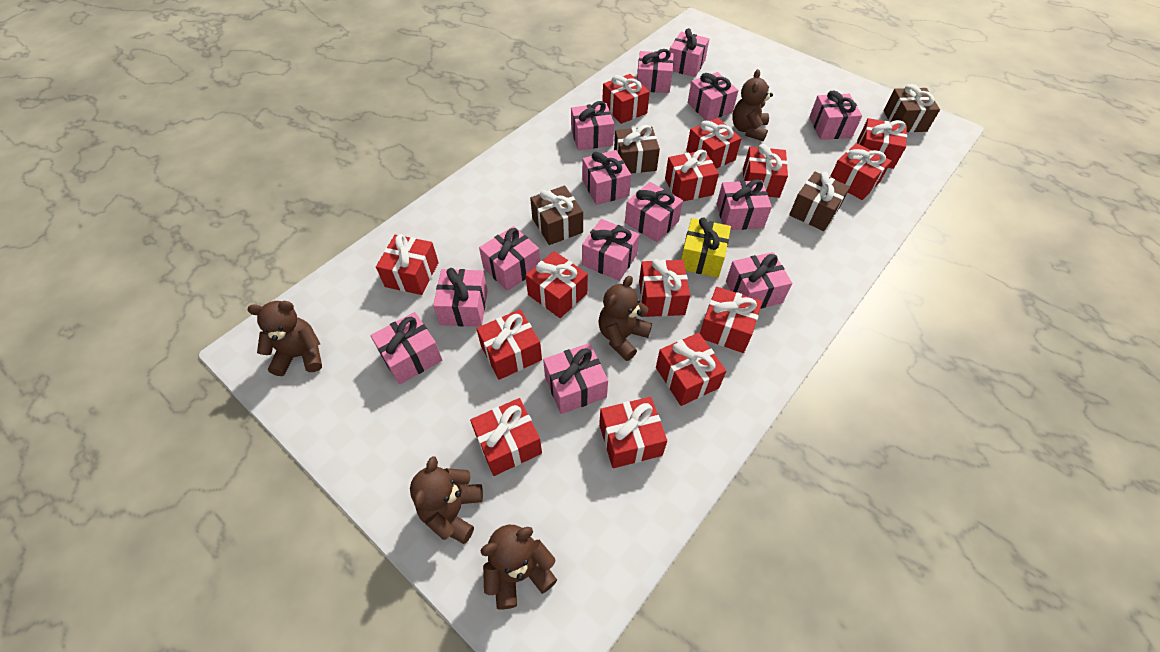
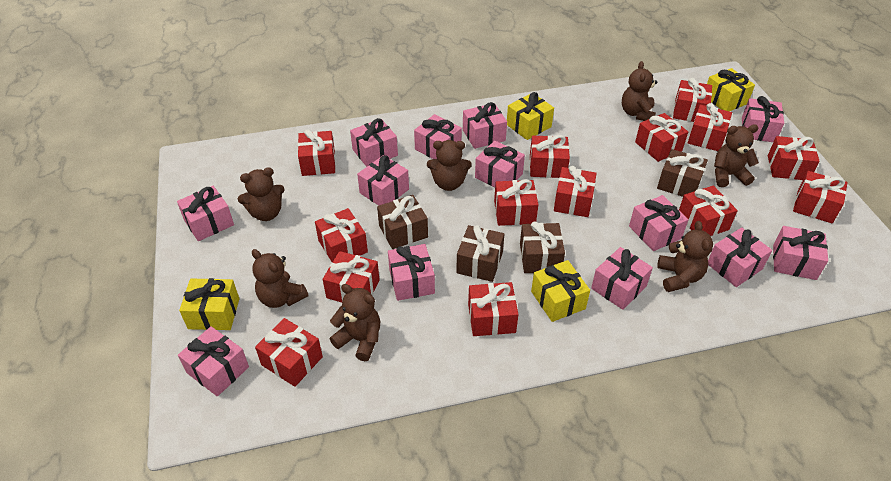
brown teddy bear: [247,301,322,376] [410,456,483,544] [480,525,557,610] [598,276,652,361] [732,69,773,141] = 5 -> [238,167,285,221] [252,249,309,308] [330,284,380,361] [427,140,472,191] [622,61,658,121] [657,221,713,292] [714,124,759,187] = 7
pink gift: [370,312,442,385] [433,268,488,327] [479,226,540,291] [543,343,608,414] [571,101,614,150] [582,150,631,205] [582,219,640,281] [625,182,683,242] [637,49,674,93] [670,28,709,77] [688,72,738,121] [717,179,772,230] [726,252,792,309] [809,90,862,140] = 14 -> [177,186,234,241] [178,326,249,396] [350,118,398,167] [357,155,409,205] [388,244,435,301] [414,114,462,159] [463,102,507,149] [475,141,525,187] [591,247,653,310] [629,195,689,251] [708,227,772,287] [742,96,784,142] [773,226,828,280] = 13
yellow gift: [681,217,731,278] = 1 -> [179,278,239,330] [507,92,554,140] [531,260,590,322] [707,68,755,111] = 4

